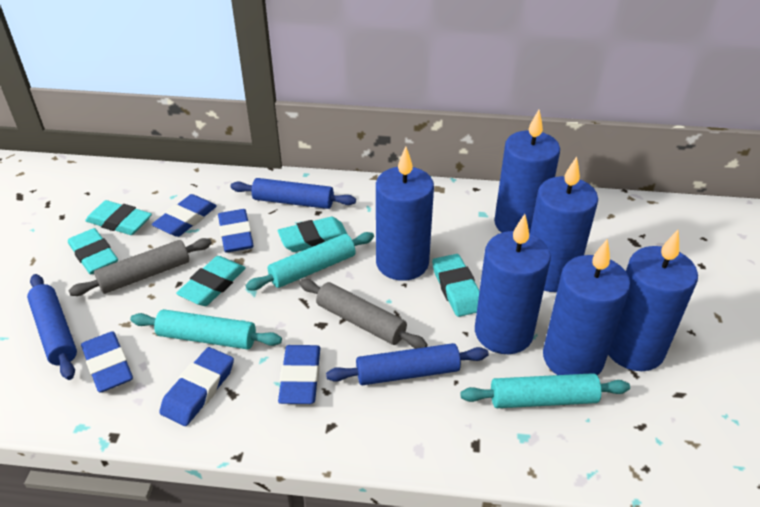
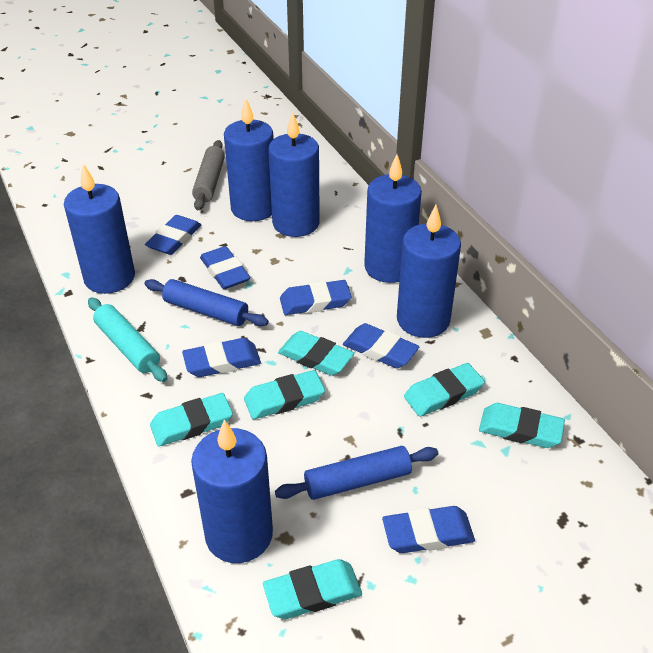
blue eraser: [81,331,133,393] [152,194,217,237] [159,347,234,426] [218,209,253,253] [278,345,320,404] = 5 -> [145,215,201,255] [182,338,261,377] [200,246,250,289] [280,280,351,315] [343,323,420,368] [382,506,475,553] = 6
blue rolling pin: [27,274,77,380] [231,178,356,209] [326,343,488,385] = 3 -> [144,279,269,326] [275,446,438,500] = 2
grey rolling pin: [68,238,212,296] [299,279,428,349] = 2 -> [192,140,225,210] = 1
turquoise eraser: [68,228,118,274] [85,200,152,235] [176,256,246,306] [278,217,347,252] [432,254,480,317] = 5 -> [150,393,233,447] [244,370,325,419] [263,559,362,619] [278,331,354,376] [404,363,485,417] [479,403,565,448] = 6
turquoise rolling pin: [130,309,282,349] [246,232,374,291] [460,373,630,408] = 3 -> [88,298,167,382] = 1

